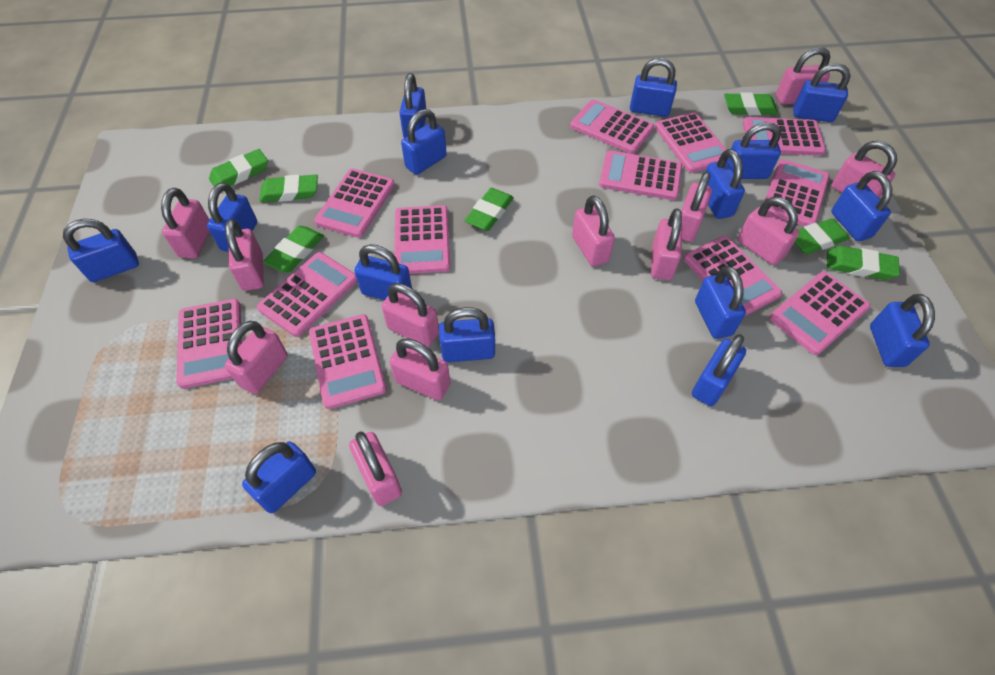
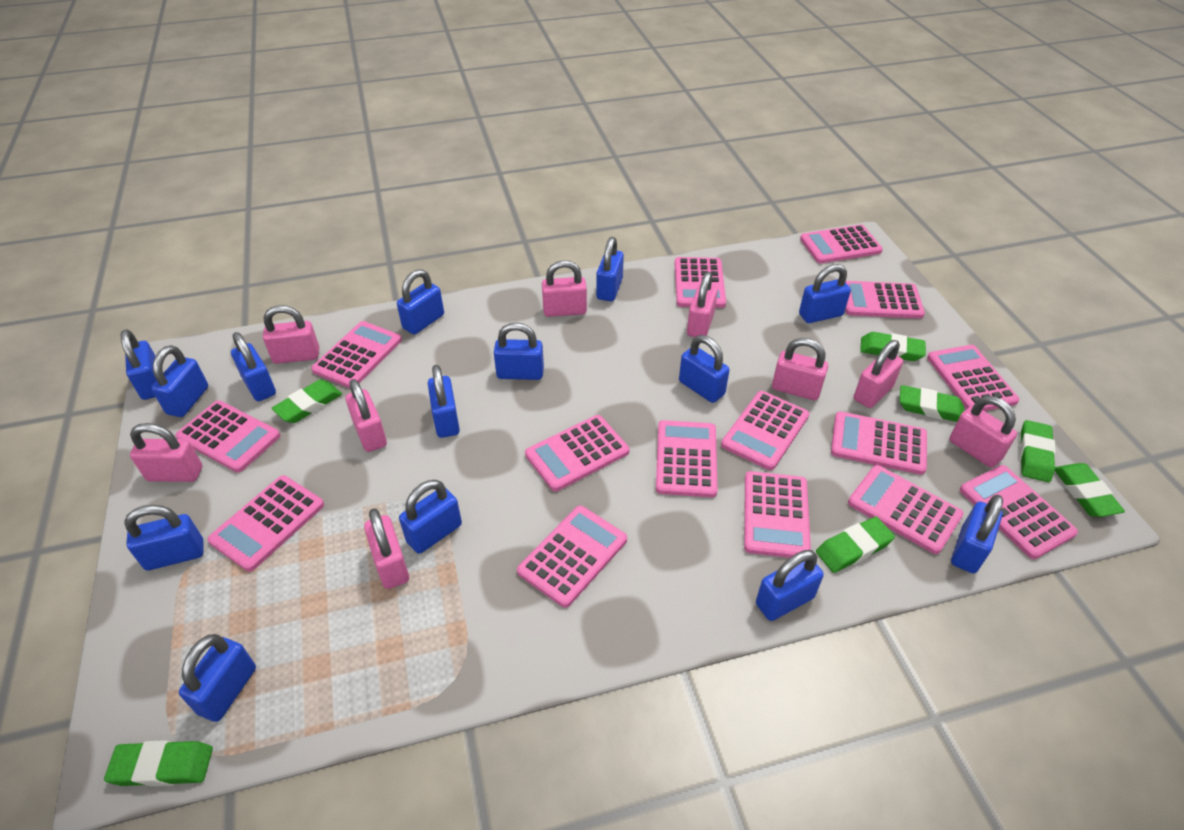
blue padlock: [63,219,139,282] [207,182,257,252] [242,441,316,513] [354,244,412,300] [399,73,426,138] [401,109,447,175] [439,307,495,362] [630,58,677,117] [692,334,746,406] [695,266,746,339] [706,149,745,219] [727,122,781,179] [793,63,850,122] [831,171,892,241] [870,294,935,367] = 15 -> [120,329,157,400] [124,505,203,570] [151,345,208,417] [179,634,256,722] [231,332,276,401] [397,269,444,335] [399,480,462,554] [428,365,460,438] [494,322,544,380] [596,237,624,301] [679,335,730,403] [756,550,824,621] [799,264,851,323] [951,495,1003,573] = 14
pink calculator: [176,299,242,389] [257,252,357,337] [309,314,386,409] [314,168,395,238] [394,205,450,274] [570,99,654,154] [599,151,682,200] [655,112,727,173] [684,236,782,316] [742,117,826,156] [765,159,830,226] [769,271,871,355] = 12 -> [175,401,281,473] [207,475,324,572] [311,321,402,388] [517,506,627,608] [525,415,629,491] [656,420,718,498] [675,257,726,308] [721,391,809,470] [744,471,811,558] [800,225,883,264] [831,411,927,475] [845,281,925,319] [848,465,964,554] [927,345,1020,411] [960,465,1078,559] = 15
pink padlock: [161,188,210,259] [224,321,287,394] [225,219,264,291] [349,431,402,506] [382,283,439,347] [389,338,450,401] [572,195,615,266] [651,209,682,280] [681,172,712,242] [738,197,799,265] [776,47,830,105] [831,141,897,198] = 12 -> [130,423,202,482] [263,305,319,364] [345,379,387,452] [364,508,409,589] [542,260,587,317] [687,272,718,337] [772,338,828,400] [854,340,903,408] [949,396,1017,468] = 9

